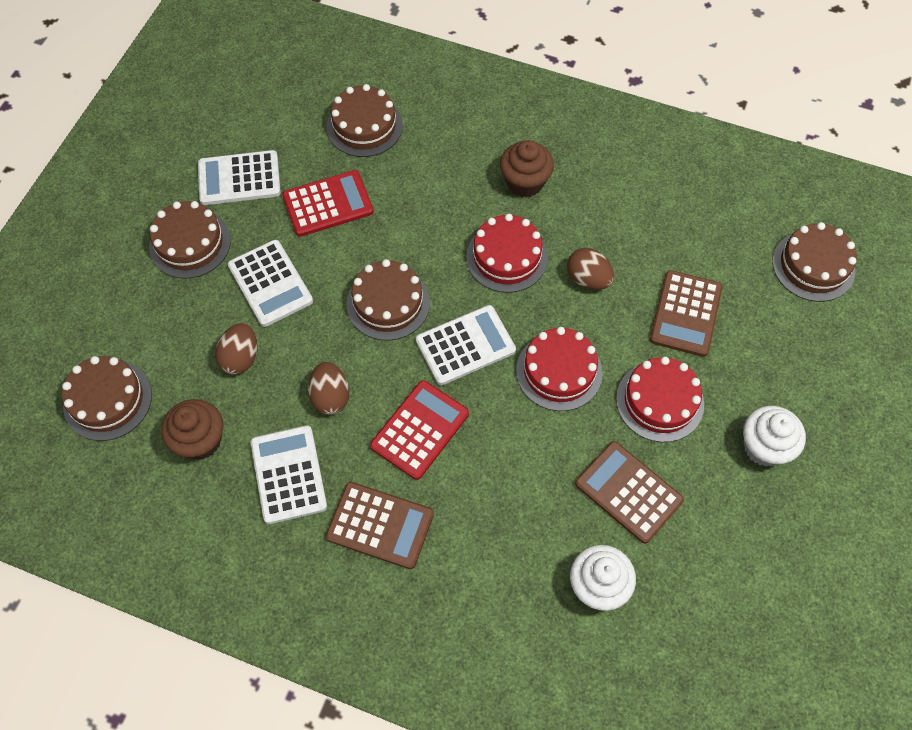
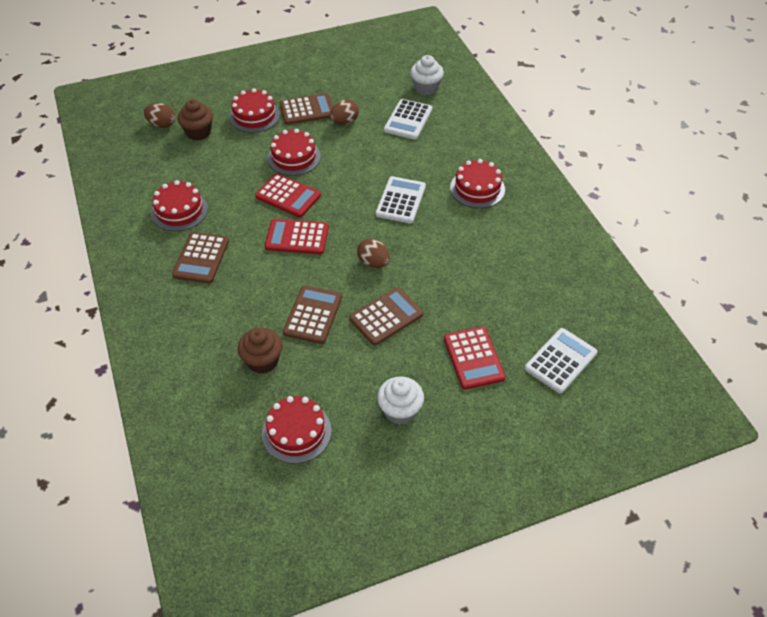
brown cake: [62,356,152,441] [149,201,231,279] [327,84,403,157] [346,259,430,340] [772,222,857,302] = 5 -> none = 0
brown calculator: [326,482,434,569] [575,441,684,544] [650,270,723,357] = 3 -> [172,232,229,284] [280,93,333,125] [283,285,342,344] [349,287,423,346] = 4
red cake: [466,214,548,293] [516,327,603,411] [616,357,704,442] = 3 -> [151,180,208,231] [229,88,280,133] [262,396,332,464] [267,129,321,176] [450,159,505,208] = 5
red calculator: [282,170,374,237] [370,380,469,480] = 2 -> [255,173,321,218] [265,219,329,254] [444,327,506,390] = 3
white calculator: [198,150,281,205] [228,240,313,327] [251,425,327,524] [416,305,516,385] = 4 -> [376,176,426,224] [384,99,432,140] [525,328,597,393] = 3

